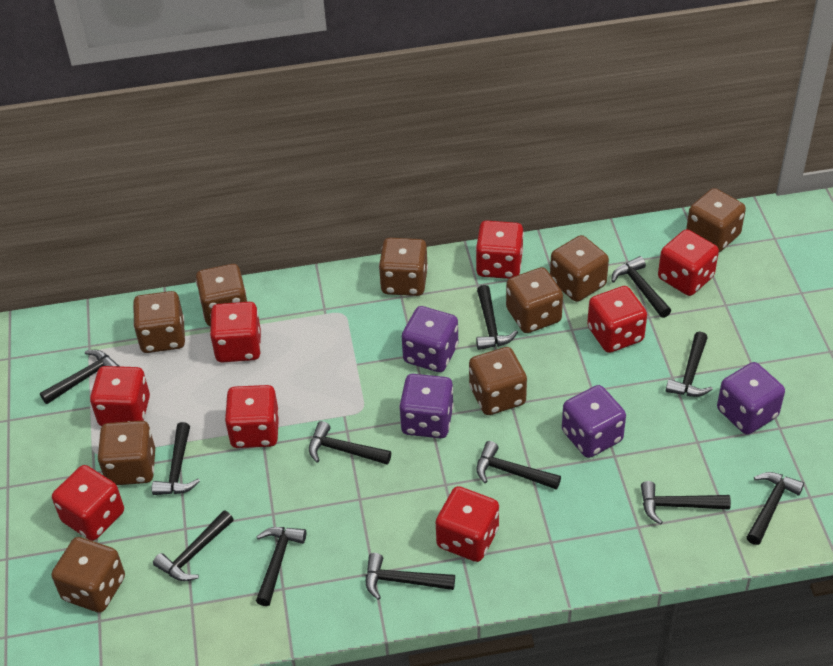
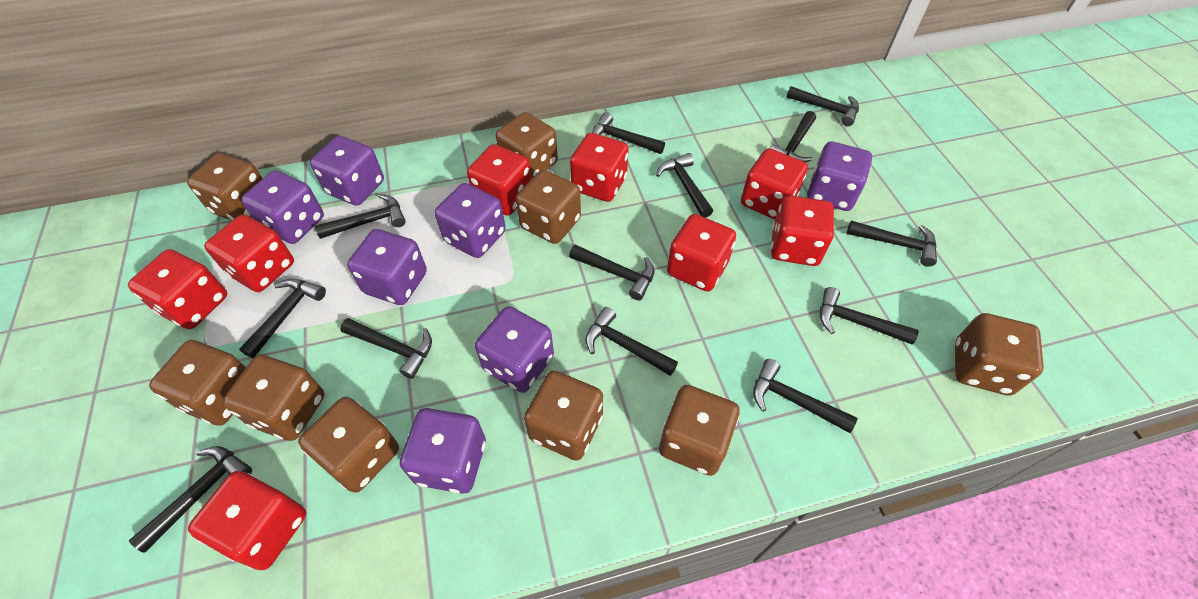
black hammer: [40,350,119,404] [152,422,200,495] [153,510,234,581] [256,527,306,606] [309,421,391,465] [366,553,455,600] [476,285,518,350] [476,441,561,490] [611,256,671,318] [641,481,731,525] [666,332,713,397] [747,472,804,545] = 12 -> [129,446,252,553] [239,279,326,358] [315,194,406,239] [340,318,432,379] [569,244,655,301] [585,307,678,376] [592,112,665,154] [656,153,713,218] [753,359,857,433] [770,111,816,163] [786,86,859,126] [820,287,919,344] [847,220,937,267] = 13
purple dice: [399,374,454,438] [402,306,458,372] [562,385,626,458] [717,362,785,435] = 4 -> [241,171,324,244] [310,136,384,206] [347,229,427,305] [400,408,486,494] [435,183,506,258] [475,306,554,393] [807,141,872,211] = 7

